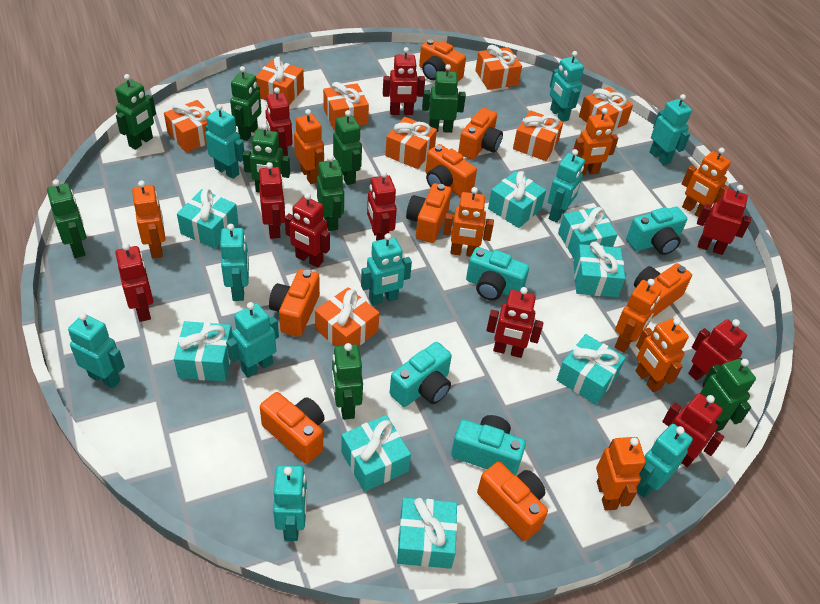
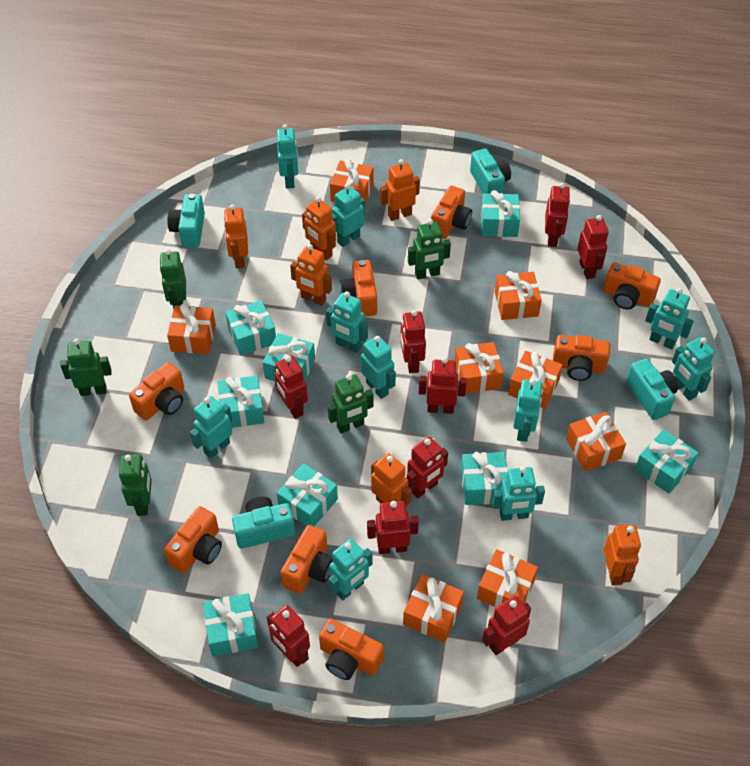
green robot: [47,179,87,258] [115,74,156,150] [230,66,261,141] [243,123,290,192] [317,155,344,231] [332,343,363,420] [333,110,362,185] [422,64,466,133] [700,359,756,432] = 9 -> [60,339,112,396] [119,454,152,516] [159,249,186,309] [328,374,374,434] [408,219,451,279] = 5
orange robot: [132,181,166,259] [294,109,324,184] [443,187,494,257] [573,108,618,175] [596,437,646,511] [615,279,662,353] [636,318,689,392] [682,148,731,217] = 8 -> [224,204,248,269] [290,244,332,306] [302,197,336,260] [371,453,412,506] [380,159,420,221] [604,524,641,585] = 6
red robot: [115,243,153,322] [259,162,285,239] [265,87,292,156] [285,193,330,268] [367,171,397,241] [383,47,425,115] [486,287,543,358] [662,393,724,467] [688,319,747,387] [697,185,751,255] = 10 -> [267,605,310,667] [274,355,308,419] [367,501,419,554] [400,310,426,373] [407,437,448,499] [419,357,467,414] [482,596,531,655] [545,183,570,247] [577,215,609,279] = 9

